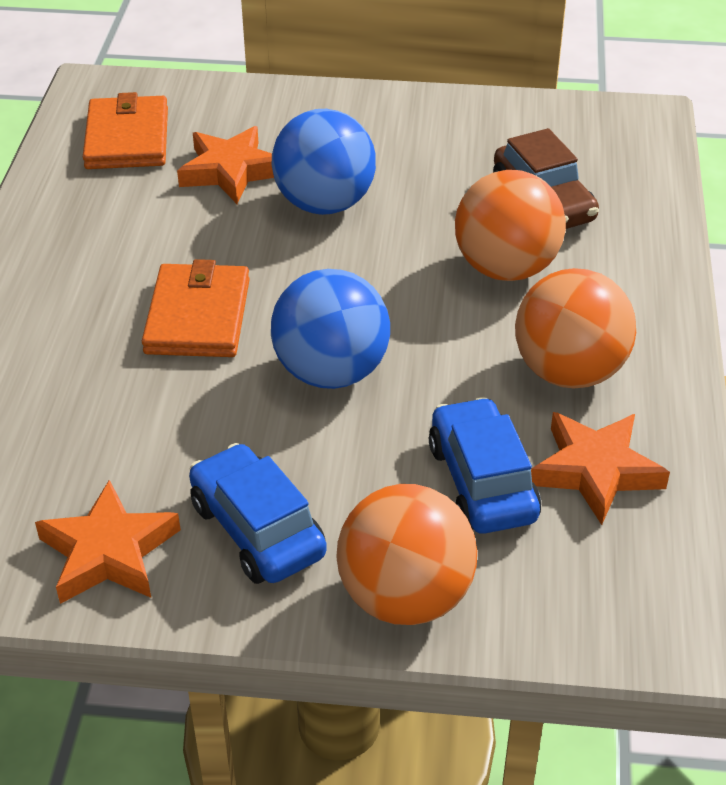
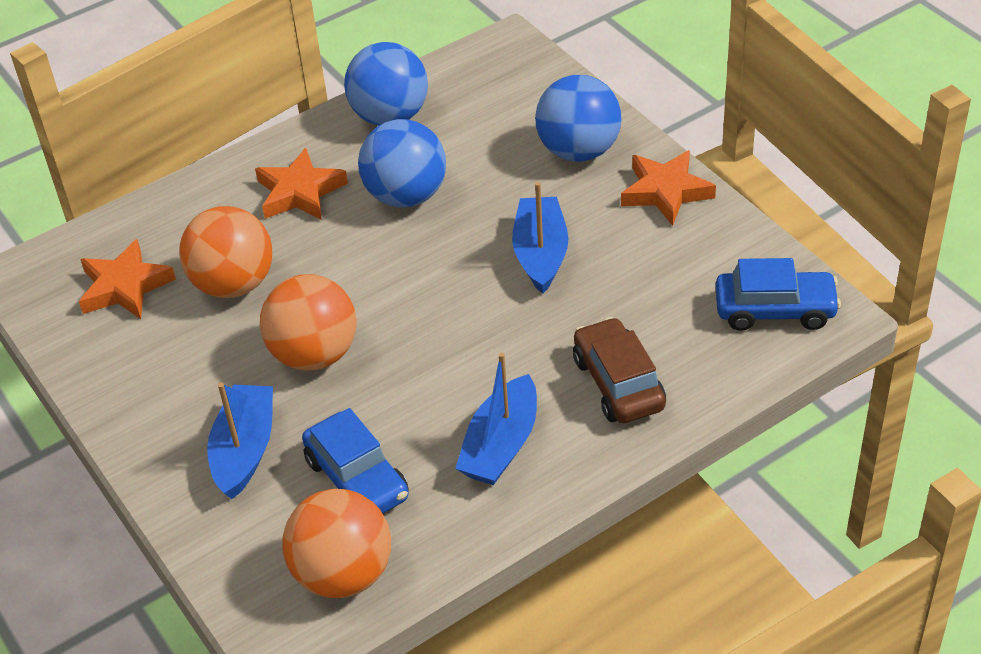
blue ball: [271,269,390,389] [272,109,376,215] = 2 -> [344,42,428,126] [358,119,446,208] [535,75,622,162] = 3
blue boat: none = 0 -> [207,383,273,499] [455,352,537,485] [512,182,568,294] = 3
orange wallet: [83,92,168,169] [142,259,250,357] = 2 -> none = 0

